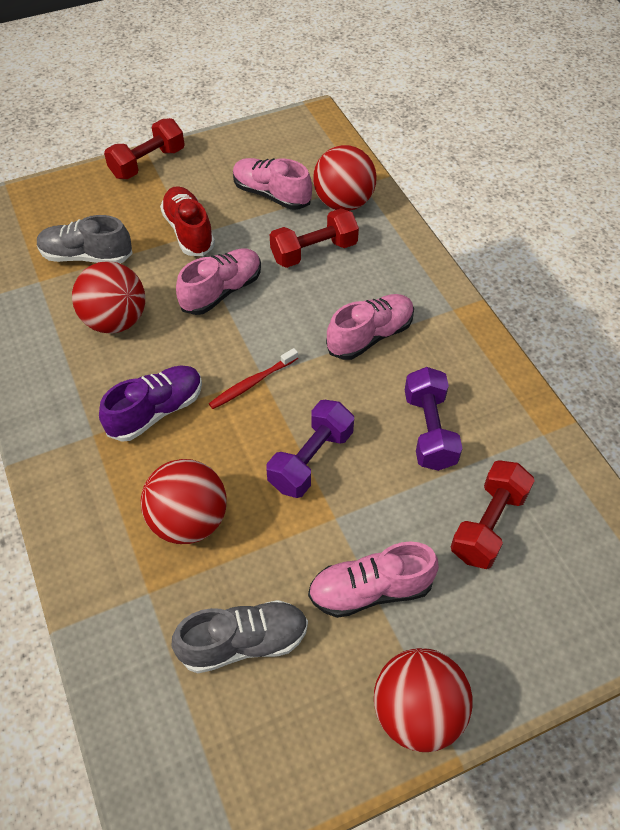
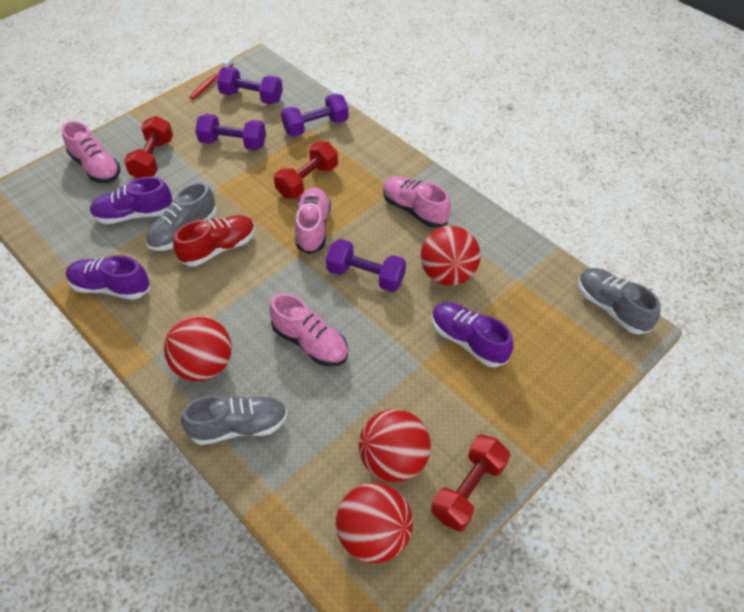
grey shoe: [37,215,133,263] [171,600,308,673] = 2 -> [146,182,217,251] [181,395,288,445] [578,268,661,335] = 3
purple dumbbell: [266,400,354,498] [405,367,462,471] = 2 -> [195,114,266,150] [217,67,283,104] [281,94,349,137] [326,239,406,292] = 4
purple shoe: [99,366,202,442] = 1 -> [66,255,150,300] [90,177,173,224] [432,302,513,367] = 3

